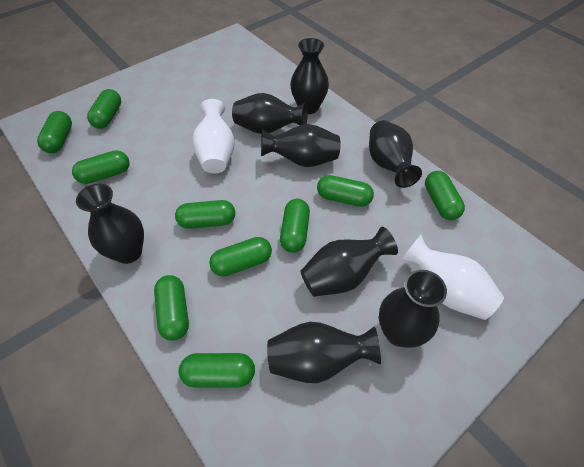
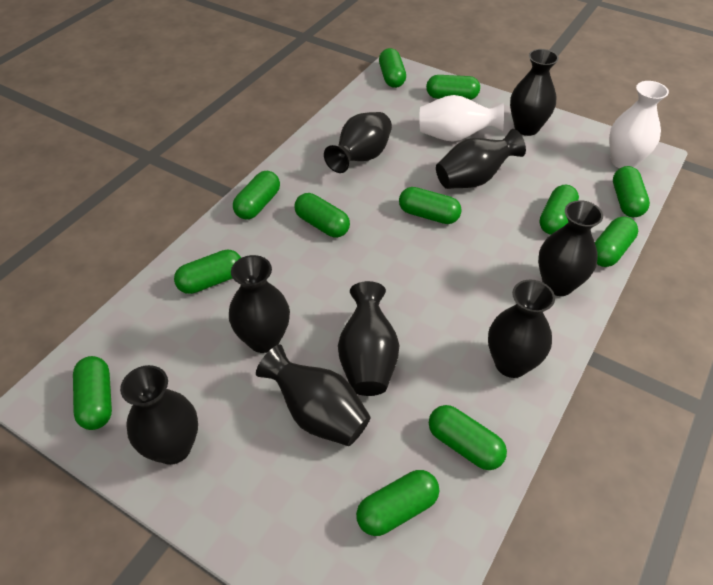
black vase: [76,184,144,264] [232,93,308,134] [261,124,341,167] [267,322,381,383] [290,38,329,114] [300,227,398,297] [369,120,422,188] [379,270,447,348] = 8 -> [120,365,198,465] [229,255,290,353] [256,345,371,446] [324,112,392,173] [338,281,399,396] [436,129,526,189] [488,280,555,378] [510,49,559,136] [538,200,603,296] = 9
green capsule: [37,111,72,153] [72,150,130,184] [87,89,121,129] [154,275,189,341] [175,200,235,229] [179,353,255,388] [209,237,272,277] [280,199,310,253] [317,175,374,207] [425,171,465,220] = 10 -> [73,356,112,430] [174,249,241,294] [233,171,280,220] [295,193,350,238] [356,470,439,536] [379,48,406,88] [399,187,462,224] [426,75,480,100] [429,405,507,470] [539,185,579,235] [595,217,638,267] [613,166,650,217] = 12

